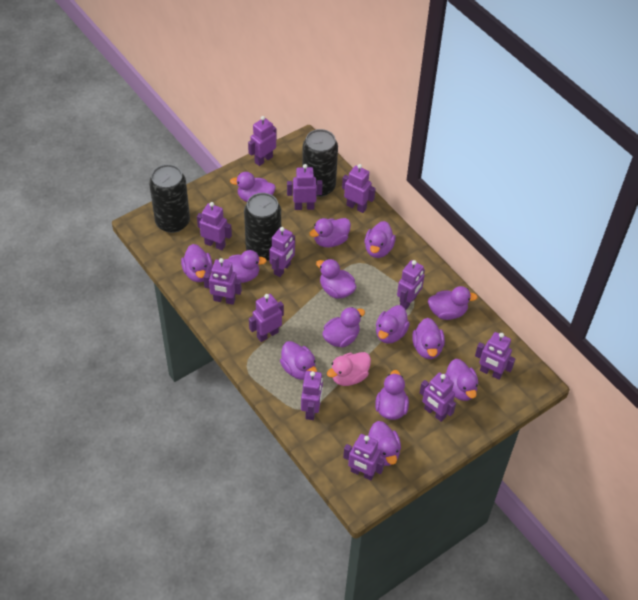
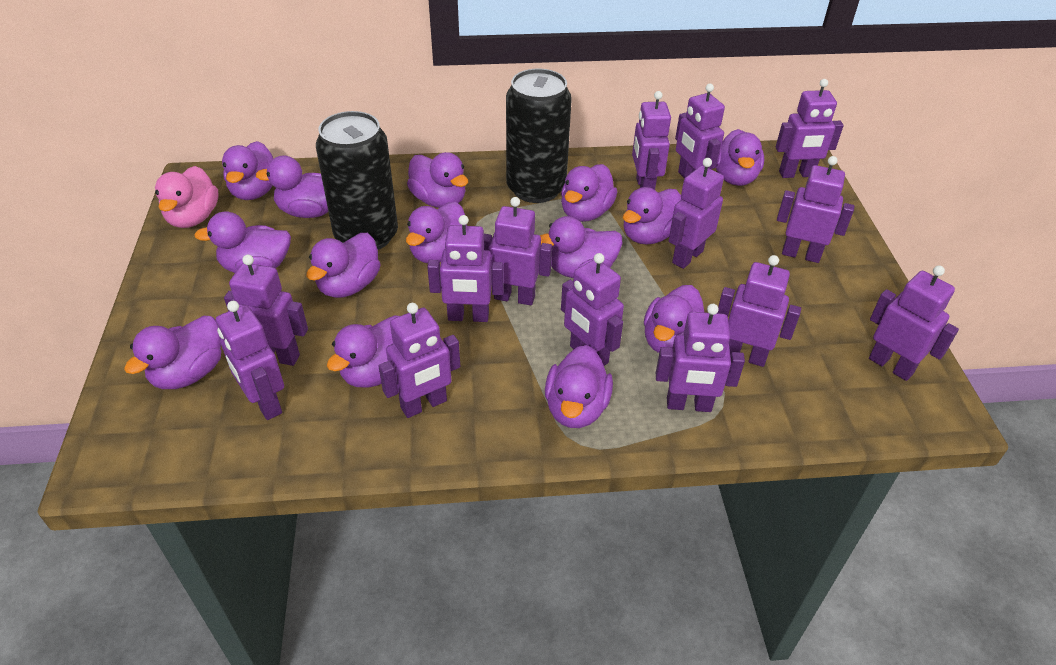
black can: [149,164,190,233] [244,193,281,261] [302,129,338,197] = 3 -> [316,111,398,250] [506,69,572,203] = 2
purple robot: [197,202,232,250] [203,258,242,305] [248,116,277,166] [249,294,284,342] [269,227,295,277] [287,164,323,210] [301,371,323,420] [342,164,376,213] [343,434,385,480] [397,260,425,310] [420,372,456,422] [475,332,515,380] = 12 -> [216,301,284,420] [224,255,308,366] [379,303,460,418] [427,215,504,322] [484,197,552,305] [561,253,624,366] [632,91,671,190] [656,304,745,412] [669,158,724,269] [675,84,725,178] [717,255,801,367] [776,79,844,178] [777,156,854,263] [869,265,959,381] = 14

